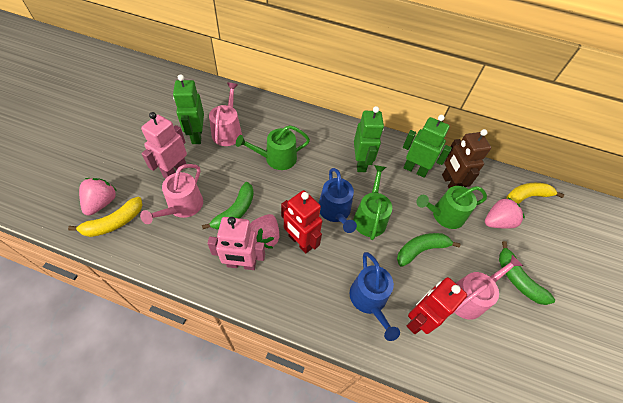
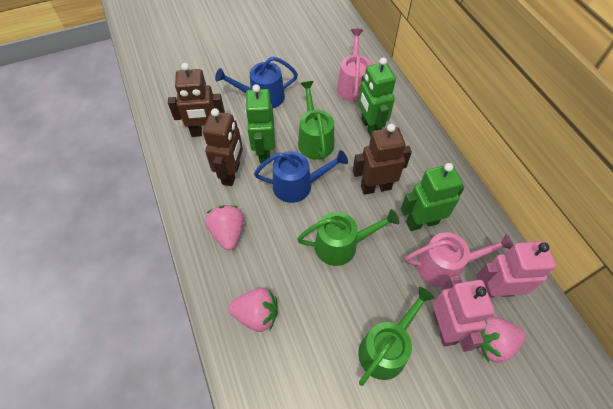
brown robot: [442,129,491,188] = 1 -> [168,63,225,137] [203,108,243,186] [353,124,412,195] = 3
green banana: [202,182,254,230] [397,233,461,267] [499,241,555,305] = 3 -> none = 0
pink watering can: [140,164,203,224] [209,83,242,146] [453,255,523,320] = 3 -> [337,29,372,102] [406,232,513,287] = 2
red robot: [281,190,322,253] [407,277,467,334] = 2 -> none = 0
yellow banana: [68,197,142,237] [506,183,564,204] = 2 -> none = 0

